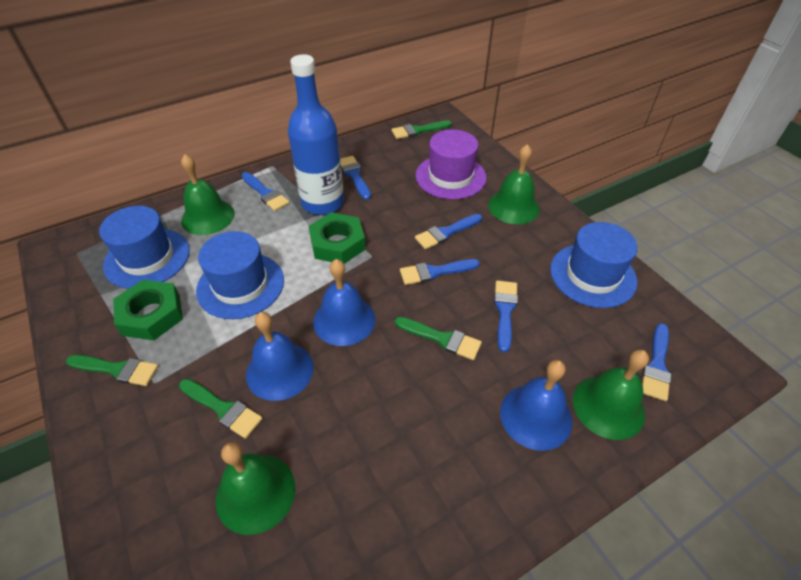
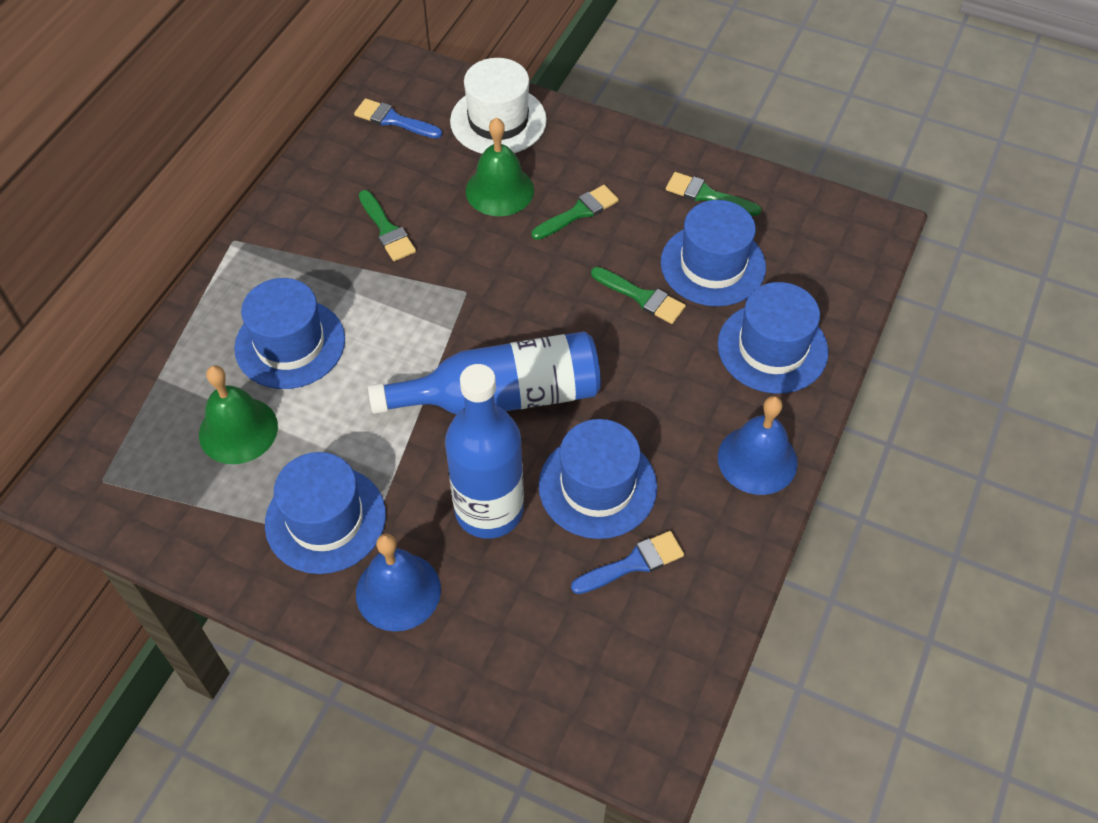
blue bell: [246,312,314,401] [313,259,375,346] [500,360,572,451] = 3 -> [356,533,441,631] [718,396,798,495] = 2
blue bottle: [288,54,344,215] = 1 -> [368,332,601,414] [445,364,524,539] = 2
blue brush: [242,172,289,211] [340,156,371,200] [400,259,480,285] [415,214,482,250] [494,280,518,352] [642,323,672,401] = 6 -> [354,98,442,139] [571,531,684,594] = 2
blue hat: [99,206,190,289] [196,231,284,319] [550,222,638,308] = 3 -> [234,278,345,389] [265,452,386,574] [539,419,657,539] [661,200,766,306] [718,282,828,394] = 5
green bell: [181,154,235,235] [216,442,295,535] [488,144,540,224] [573,350,649,440] = 4 -> [199,365,278,464] [466,118,534,216] = 2
green nut: [113,280,183,340] [309,212,366,264] = 2 -> none = 0
purple hat: [416,129,487,200] = 1 -> none = 0
white hat: none = 0 -> [450,58,547,154] = 1

